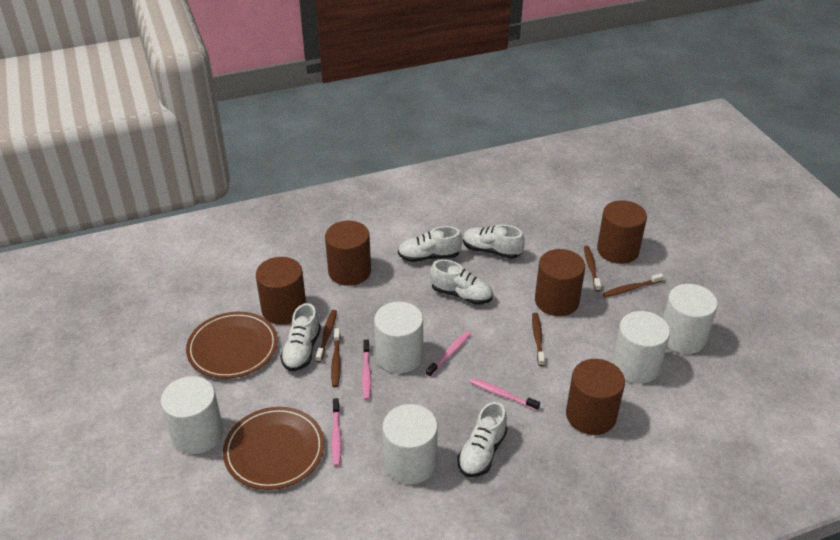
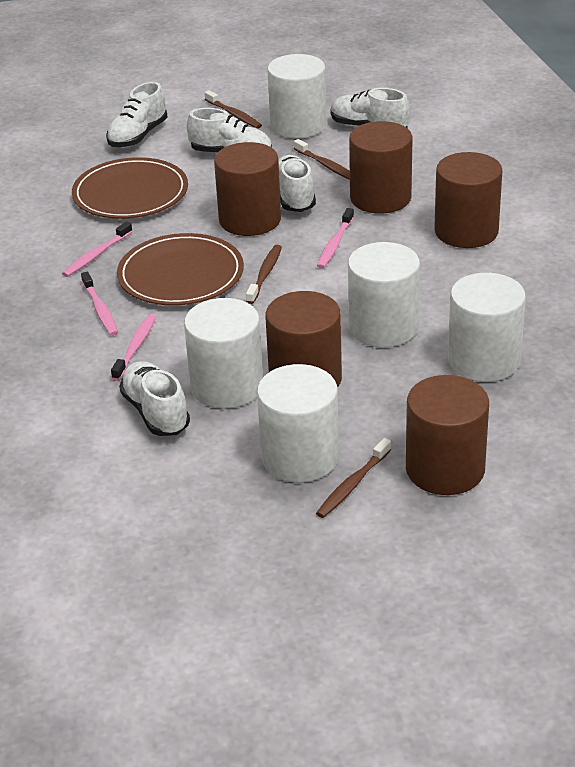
brown toothbrush: [316,310,337,363] [331,328,341,387] [532,313,545,366] [584,246,601,291] [602,273,664,297] = 5 -> [205,90,262,129] [246,245,282,304] [294,139,350,180] [316,438,391,518] = 4

